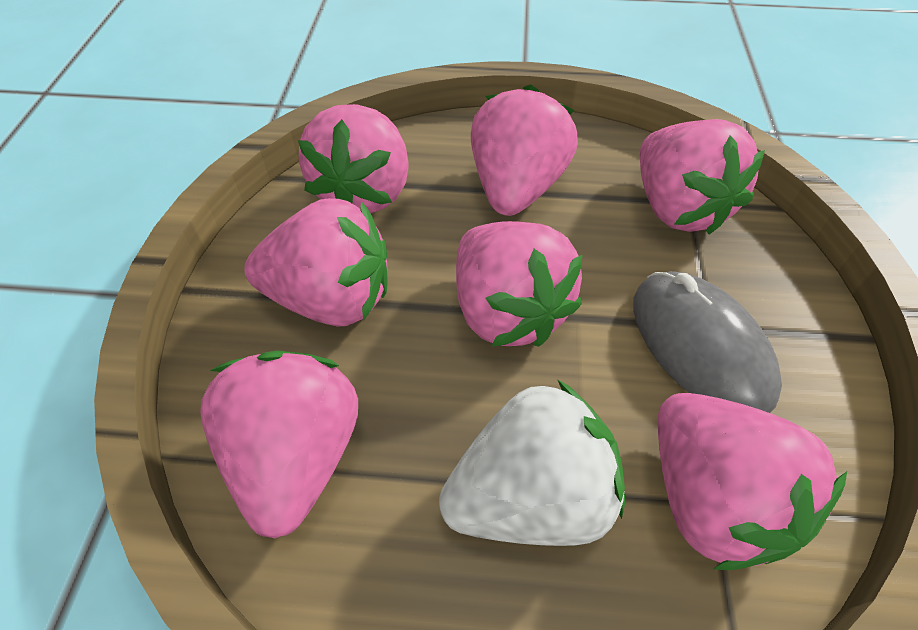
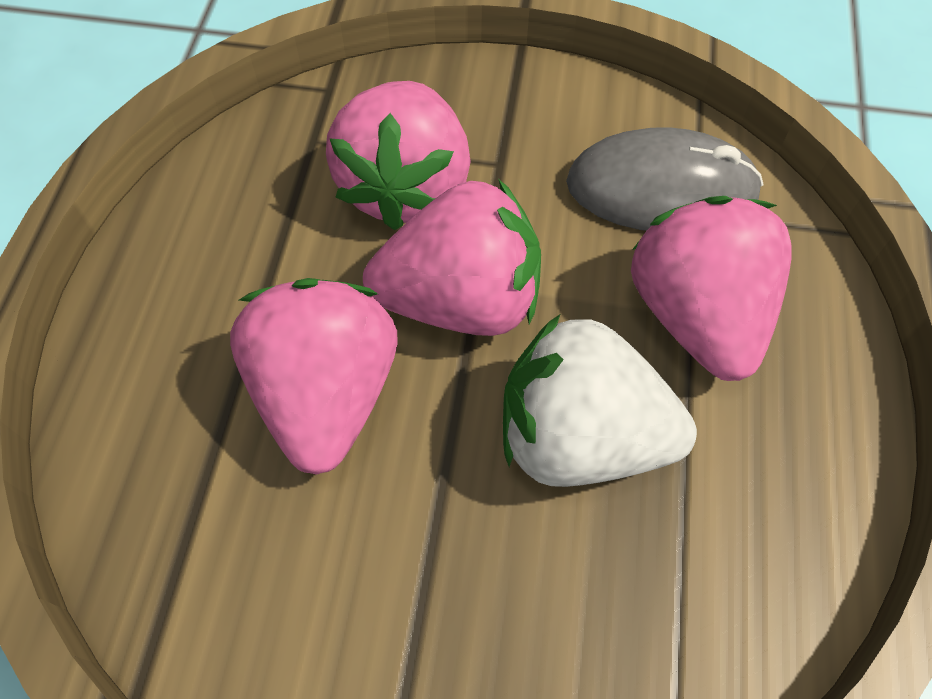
pink strawberry: [200,351,358,539] [244,198,388,327] [298,104,409,213] [456,221,582,347] [471,84,578,216] [640,119,765,234] [658,393,847,570] = 7 -> [230,278,398,475] [326,81,471,230] [363,180,541,336] [631,196,792,381] = 4

